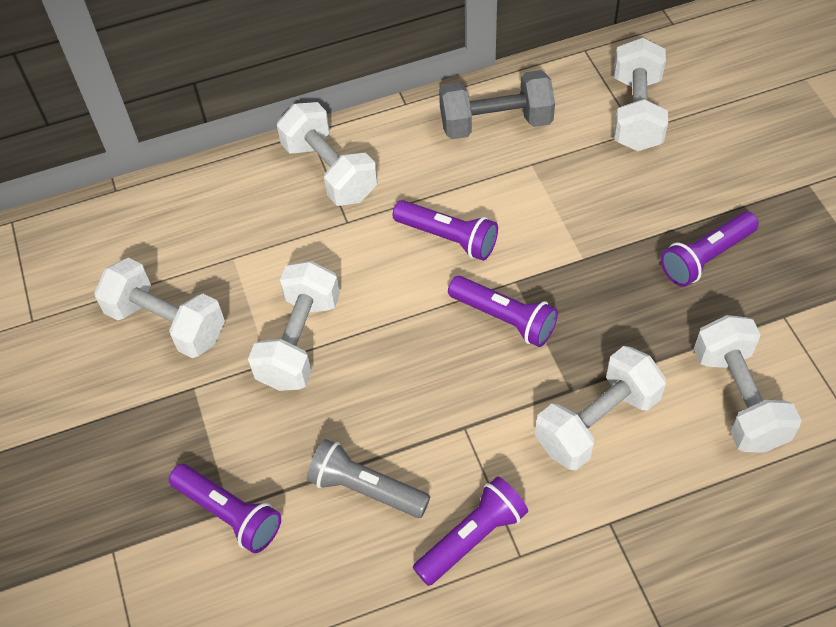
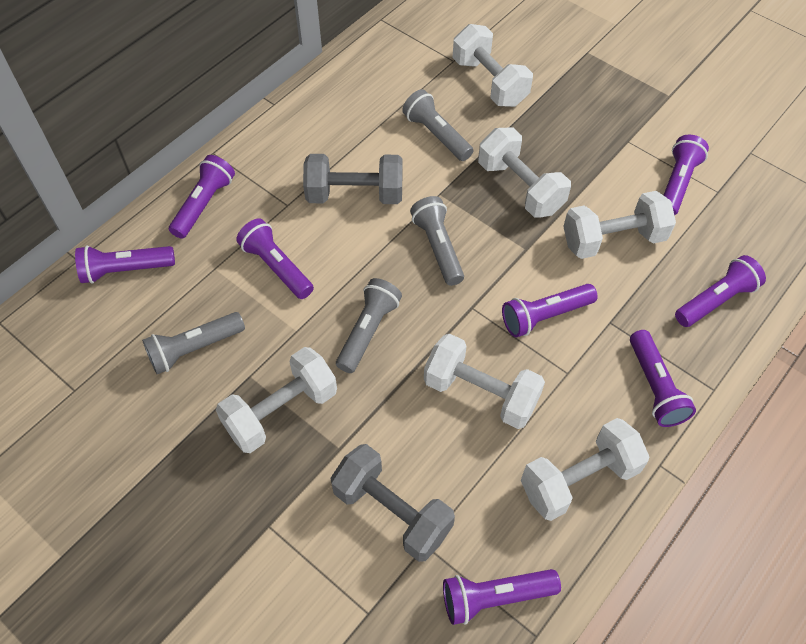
grey dumbbell: [439,70,555,139] = 1 -> [303,154,402,204] [330,444,455,562] = 2
grey flashlight: [307,439,430,518] = 1 -> [142,312,245,374] [336,278,402,373] [402,89,473,161] [410,196,464,286] = 4
purple flashlight: [169,464,281,553] [392,200,498,261] [413,476,528,586] [448,276,558,347] [661,212,759,287] = 5 -> [75,245,175,284] [169,155,235,239] [236,218,314,299] [443,569,561,625] [502,284,598,337] [630,330,696,427] [664,135,709,216] [675,255,766,327] = 8

